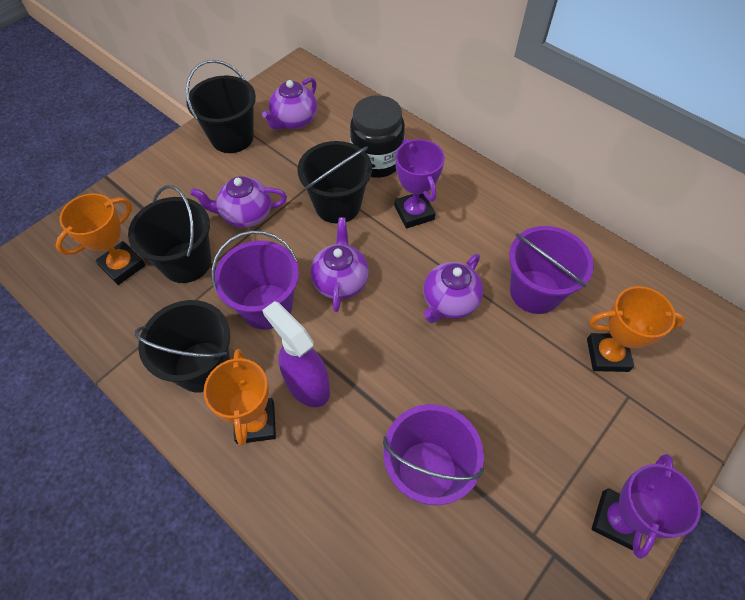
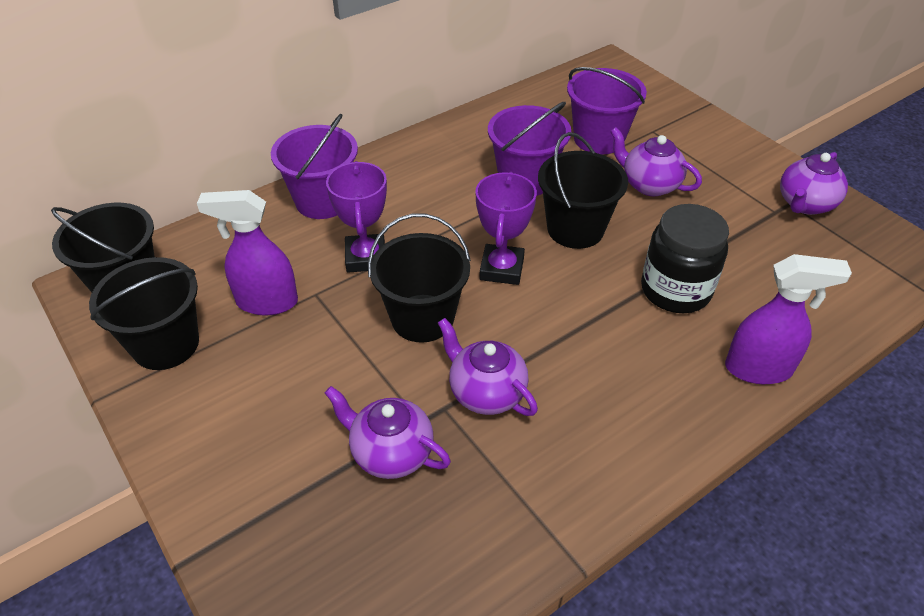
orange trophy: [56,193,145,285] [204,349,276,446] [587,286,685,372] = 3 -> none = 0
purple spray bottle: [262,301,330,407] = 1 -> [197,190,298,315] [725,254,852,384] = 2

